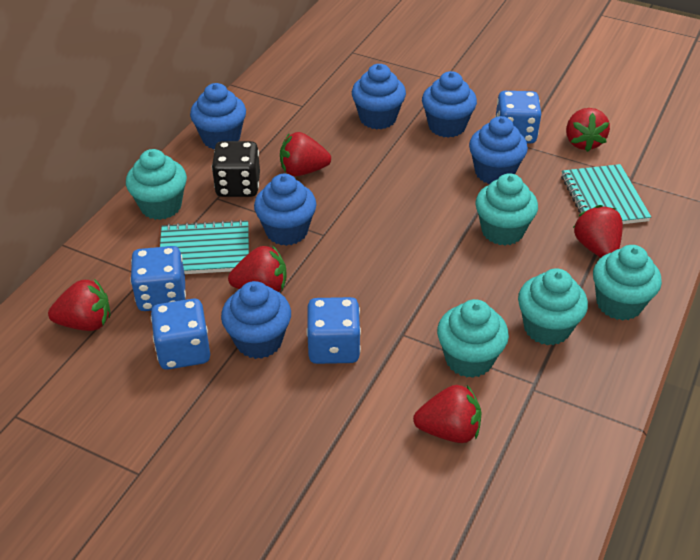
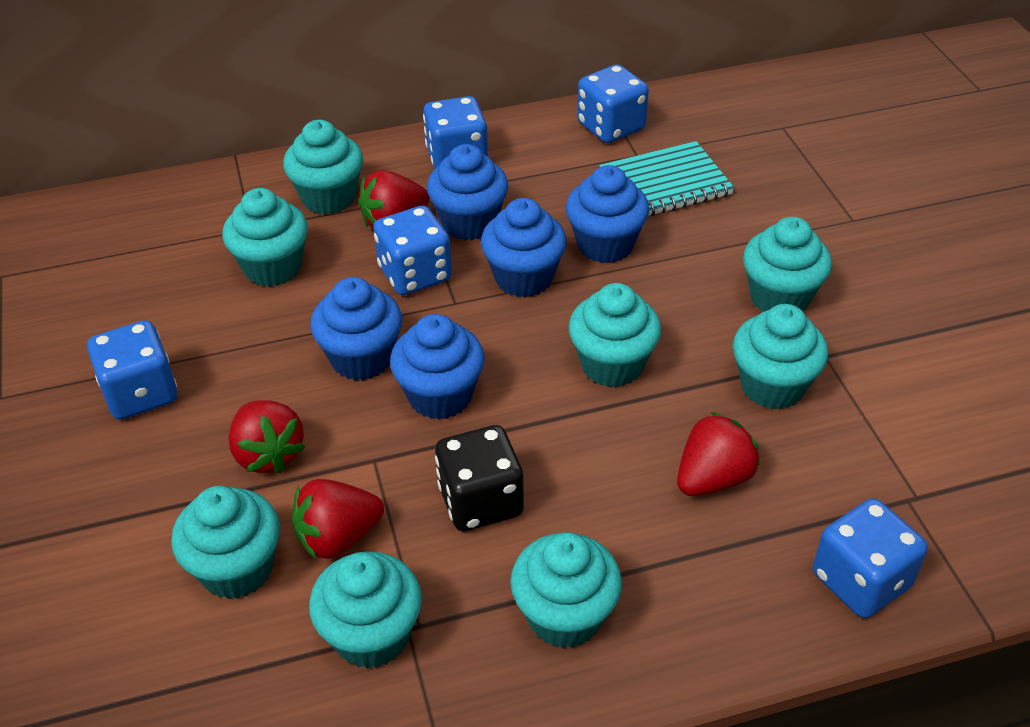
blue cupcake: [190,83,246,149] [221,281,291,359] [254,174,316,246] [352,64,406,129] [422,71,477,138] [469,116,528,184] = 6 -> [310,277,402,381] [390,314,485,420] [427,144,509,240] [481,198,567,298] [566,165,649,264] = 5
blue dice: [130,246,186,311] [151,299,210,370] [306,297,361,364] [495,91,541,144] = 4 -> [87,320,178,420] [373,206,452,295] [423,96,488,169] [577,64,649,143] [813,498,928,618] = 5
red strawberry: [48,279,110,331] [228,245,287,292] [280,132,331,176] [413,385,481,443] [566,108,610,152] [573,205,623,257] = 6 -> [228,400,305,473] [292,479,384,559] [358,170,430,228] [677,412,760,496] = 4
turquoise cupcake: [126,149,187,220] [437,299,509,378] [476,173,538,245] [518,269,588,345] [593,245,662,320] = 5 -> [171,486,280,599] [222,188,308,287] [283,120,363,215] [309,552,422,669] [510,532,622,648] [569,283,661,387] [733,304,828,409] [743,217,832,311] = 8
turquoise notebook: [160,219,249,274] [561,164,651,224] = 2 -> [599,141,734,216] = 1

